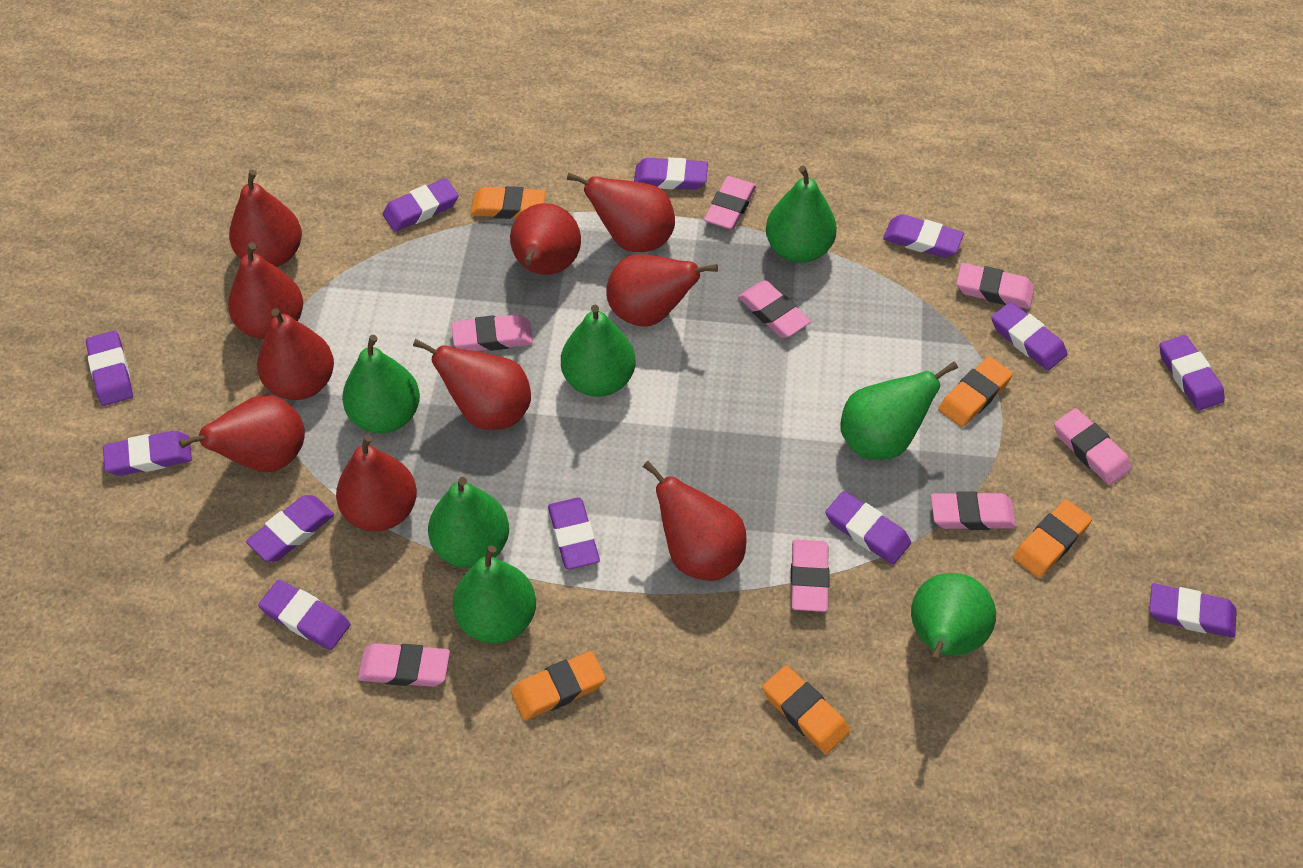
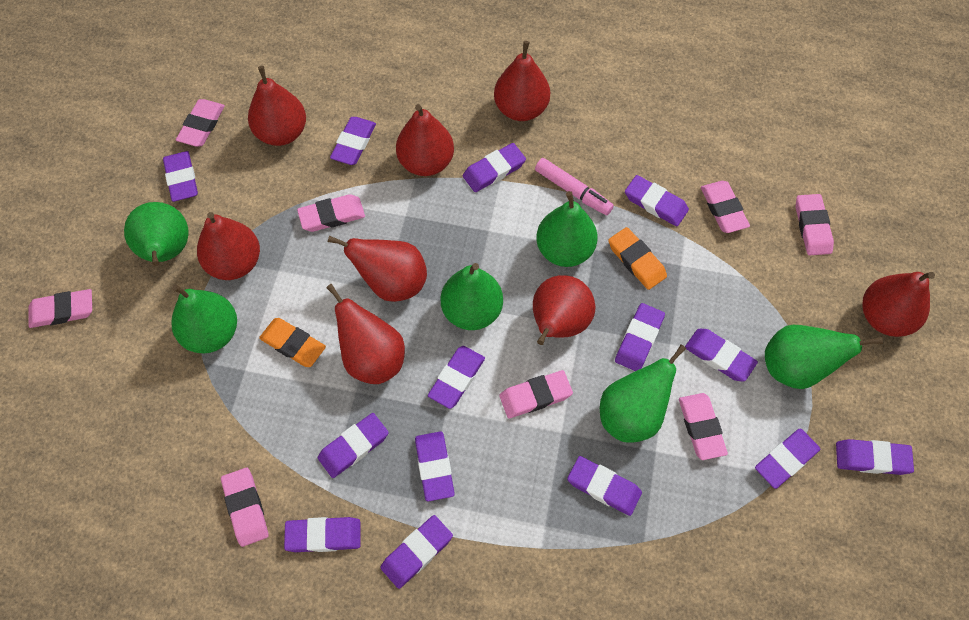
green pear: [342,335,420,433] [428,477,509,568] [453,545,536,644] [561,305,635,397] [766,166,837,263] [840,361,958,460] [911,573,996,663] = 7 -> [124,202,189,266] [171,285,237,354] [441,263,503,330] [536,191,598,267] [600,344,686,443] [765,325,883,389] = 6
orange eraser: [471,186,546,219] [511,651,606,720] [762,665,850,754] [938,357,1013,427] [1013,500,1092,578] = 5 -> [259,318,326,367] [608,227,667,290] = 2
pink marker: none = 0 -> [535,158,614,215] = 1
purple eraser: [86,331,133,406] [103,431,192,476] [246,495,334,562] [258,580,350,650] [383,178,459,232] [548,498,600,570] [634,157,708,190] [825,491,911,565] [883,214,964,258] [991,302,1067,370] [1149,583,1237,638] [1160,335,1225,410] = 12 -> [163,151,198,202] [284,517,360,552] [318,413,389,478] [330,117,376,165] [380,515,453,589] [415,431,455,502] [428,346,485,409] [463,143,526,192] [567,456,642,516] [615,303,665,371] [625,175,689,226] [685,329,758,381] [755,429,820,489] [836,439,914,475] = 14
red pear: [179,395,305,472] [228,242,303,339] [229,170,302,267] [257,308,334,400] [336,435,417,531] [413,339,531,430] [510,203,581,275] [567,172,675,252] [606,254,718,327] [643,461,747,581] = 10 -> [197,212,260,280] [248,66,306,146] [326,284,405,384] [328,236,427,302] [396,104,454,176] [494,41,550,121] [533,275,595,345] [862,272,935,337] = 8

